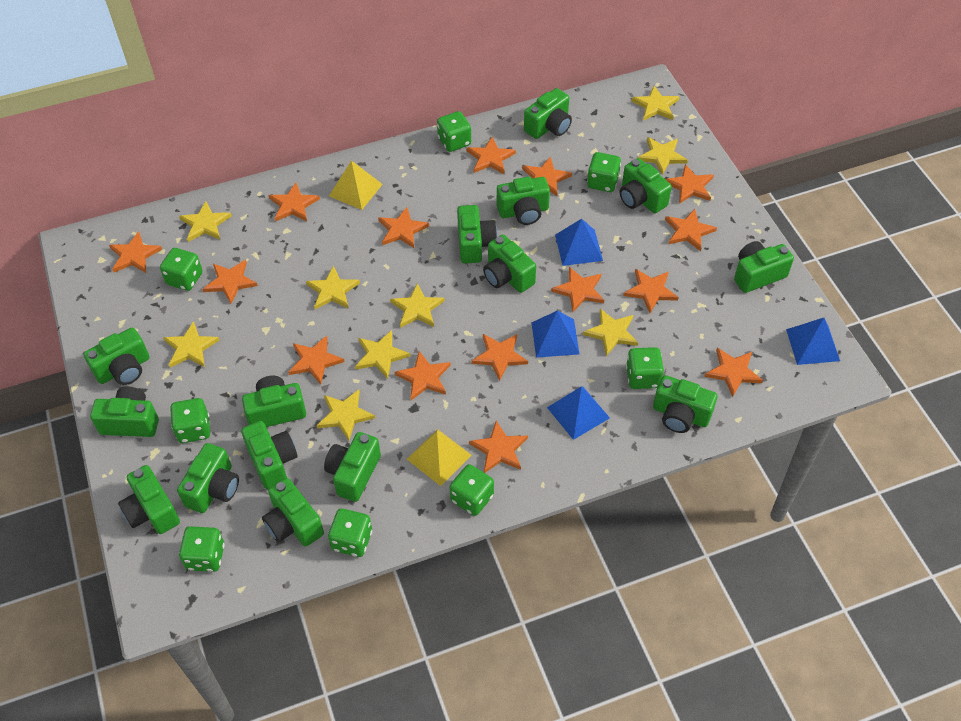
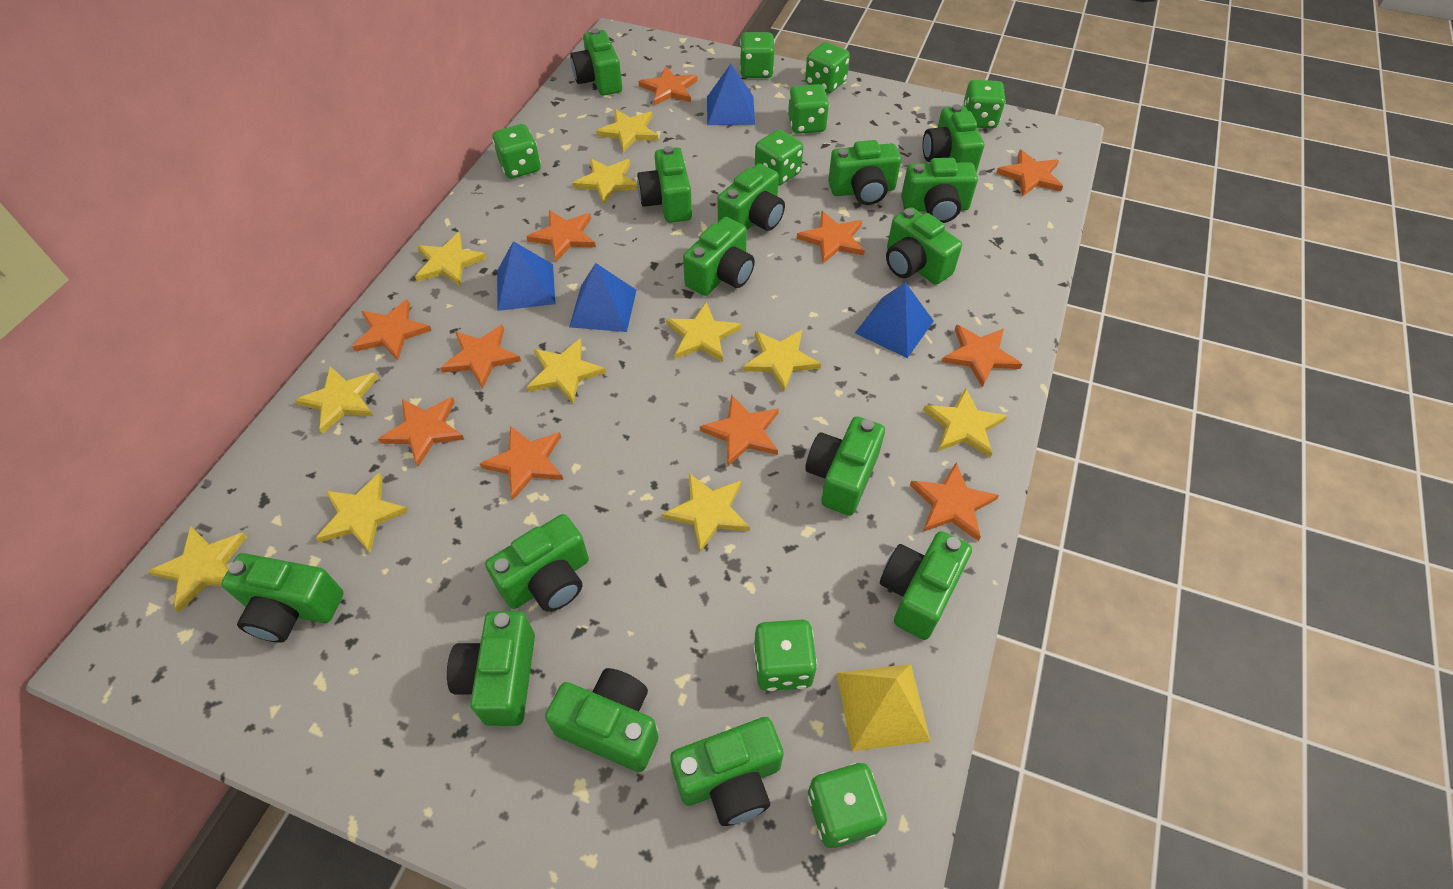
orange star: [109,231,162,273] [203,260,258,304] [269,183,320,221] [288,336,345,385] [378,207,429,248] [394,351,451,400] [467,137,516,174] [469,421,528,473] [471,334,528,381] [522,157,572,196] [551,267,604,312] [623,269,679,313] [665,164,714,204] [665,209,717,251] [704,348,763,397] = 15 -> [352,299,432,360] [378,397,464,467] [440,325,521,388] [480,426,563,500] [526,210,596,262] [639,66,698,106] [700,395,779,466] [797,211,865,263] [910,462,999,541] [942,325,1022,388] [996,150,1063,197] = 11
yellow pyramid: [329,160,383,210] [407,429,471,486] = 2 -> [836,664,930,751] = 1
yellow star: [163,321,219,367] [179,201,232,242] [306,266,360,309] [317,389,375,440] [355,330,410,379] [390,283,445,328] [583,309,638,356] [631,86,679,121] [638,137,688,175] = 9 -> [147,526,247,612] [295,366,378,434] [316,473,409,553] [415,232,487,286] [527,338,606,403] [572,158,638,205] [596,109,658,153] [662,473,750,553] [666,302,741,362] [743,330,821,392] [923,388,1007,458] = 11

